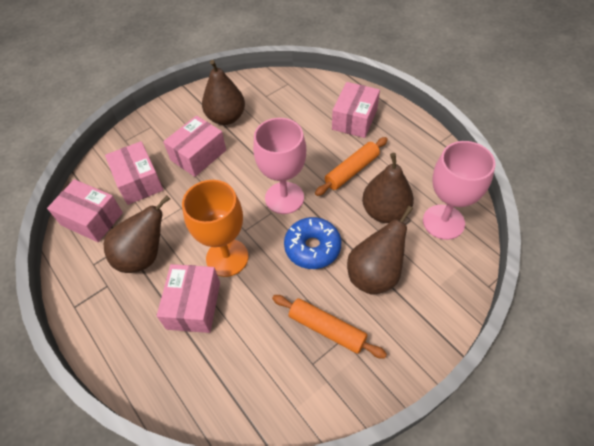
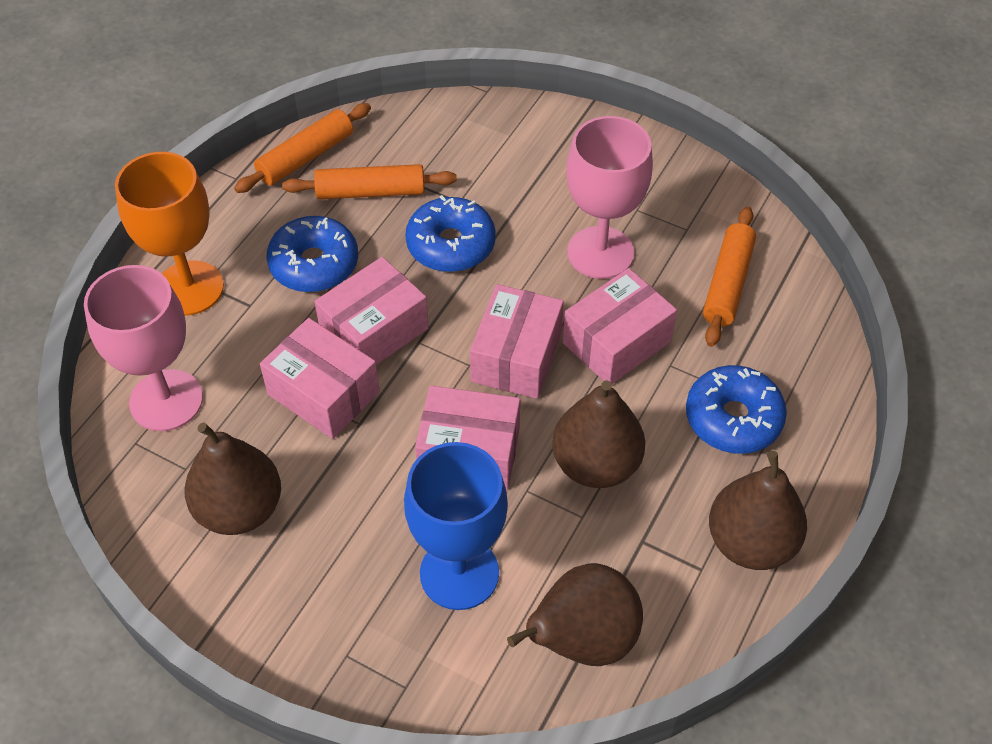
blue donut: [284,217,341,269] = 1 -> [266,216,358,292] [405,195,496,272] [686,365,787,454] = 3
blue goblet: none = 0 -> [404,442,508,610] = 1
orange rolling pin: [272,295,387,359] [315,137,388,196] = 2 -> [234,103,371,193] [282,164,457,199] [703,207,756,347] = 3

